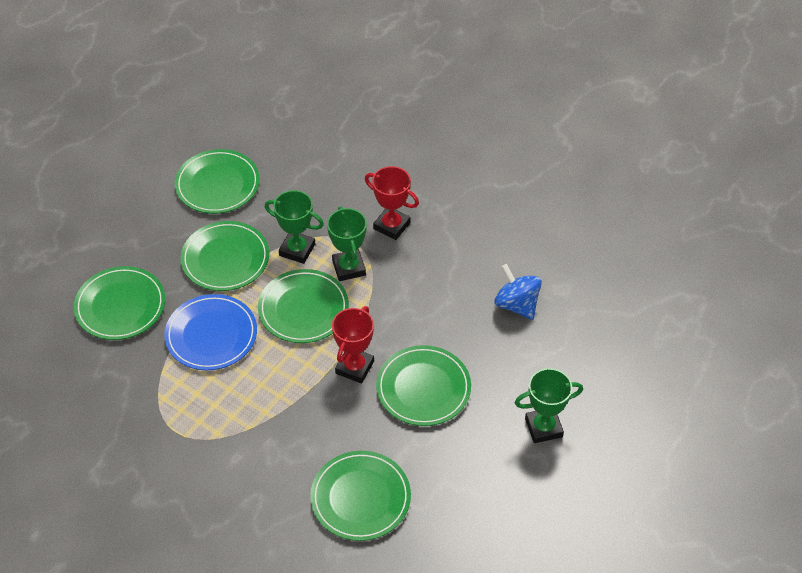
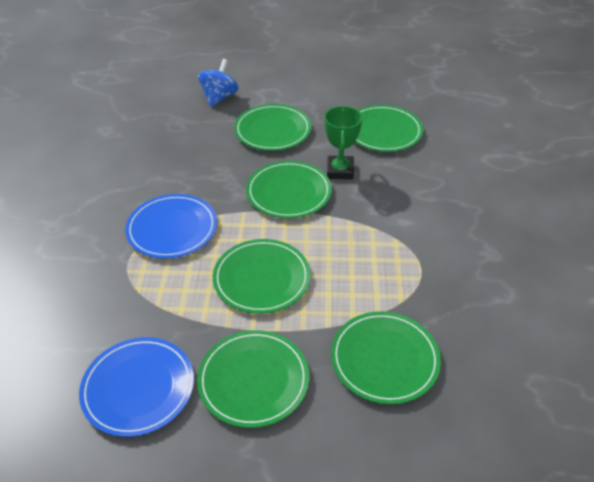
blue plate: [164,294,257,370] = 1 -> [79,337,194,437] [125,194,217,259] = 2
green trophy: [265,190,324,264] [327,206,367,281] [515,368,583,443] = 3 -> [324,106,362,180] = 1
red trophy: [332,306,374,383] [365,166,419,240] = 2 -> none = 0

